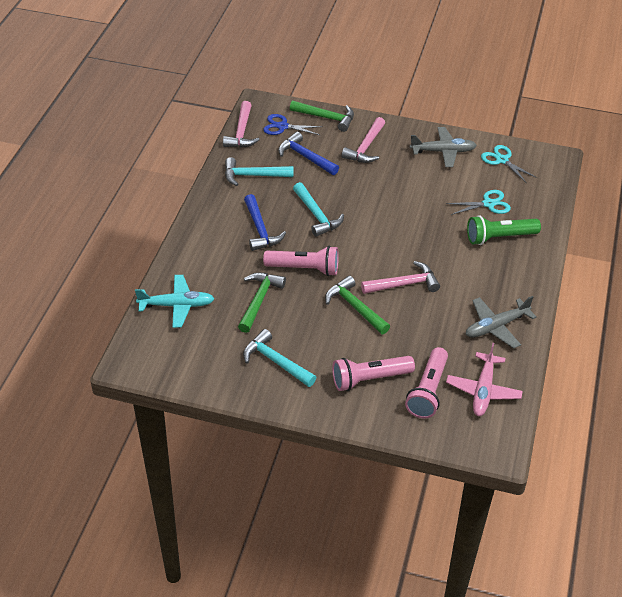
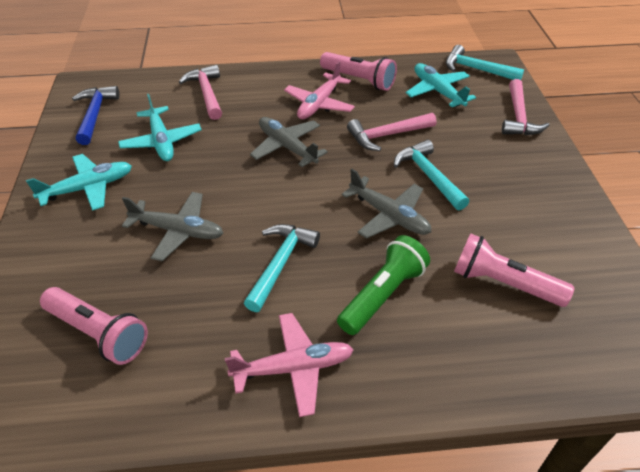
blue hammer: [244,194,286,251] [278,132,339,175] = 2 -> [72,86,120,145] = 1
blue scissors: [263,114,323,135] = 1 -> none = 0
green hammer: [238,272,286,333] [290,101,354,132] [325,276,390,334] = 3 -> none = 0
grey plane: [410,127,477,167] [466,296,537,349] = 2 -> [122,192,223,261] [250,117,328,167] [342,169,431,238] = 3
pink plane: [446,343,523,416] = 1 -> [225,313,354,417] [284,61,355,119] = 2
turquoise plane: [135,275,215,328] = 1 -> [26,154,132,211] [118,94,202,161] [406,63,476,107] = 3
turquoise scissors: [446,190,511,215] [481,145,537,182] = 2 -> none = 0

